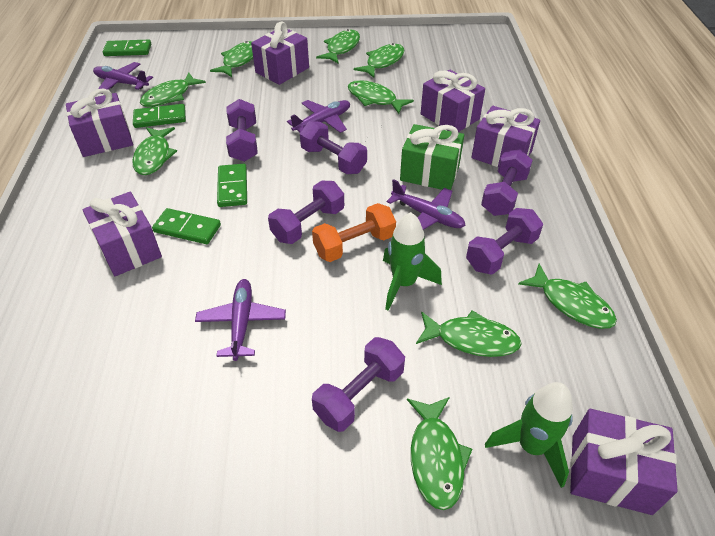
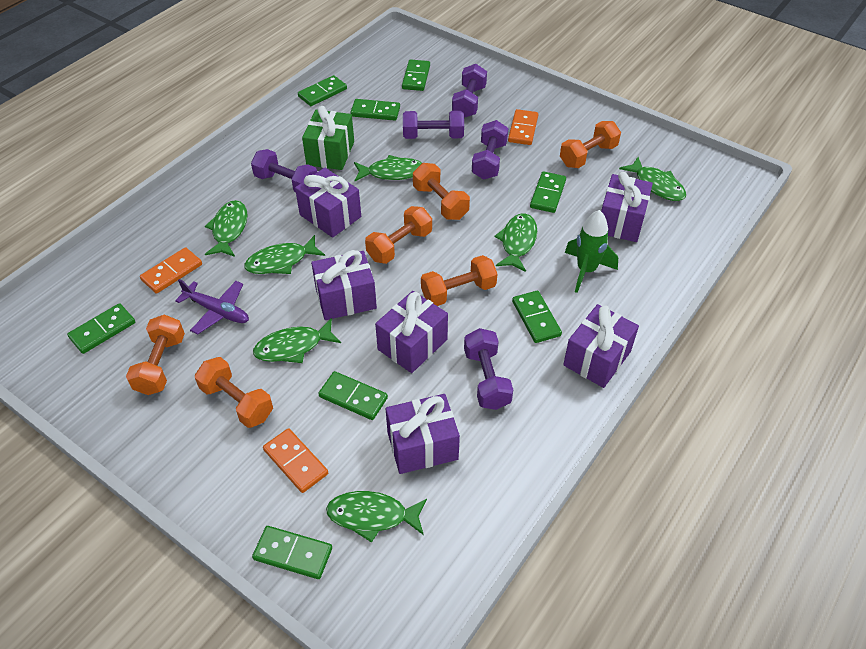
green domino: [103,40,151,56] [133,104,186,128] [152,208,221,244] [217,164,247,207] = 4 -> [67,303,135,354] [252,526,332,579] [298,75,347,106] [318,371,388,420] [350,99,400,121] [402,59,430,91] [512,291,562,343] [530,171,566,213] = 8
green fish: [132,127,177,175] [140,73,206,107] [210,41,253,77] [316,29,360,64] [348,80,414,114] [354,43,404,78] [407,397,472,510] [416,310,522,357] [519,264,617,329] = 9 -> [205,200,248,257] [244,235,325,274] [253,318,341,363] [326,491,427,543] [354,155,422,182] [494,213,537,272] [619,157,686,201] = 7
green rocket: [383,212,442,311] [485,382,573,488] = 2 -> [565,210,618,293] = 1
orange domino: none = 0 -> [140,247,202,294] [263,428,328,493] [508,109,538,145] = 3
orange dumbbell: [312,203,396,262] = 1 -> [126,314,185,395] [195,357,273,428] [365,206,432,264] [413,163,470,220] [421,255,497,306] [560,121,621,168] = 6
purple dumbbell: [226,99,258,162] [268,181,344,244] [300,121,367,174] [312,337,405,432] [466,208,543,275] [481,149,533,216] = 6 -> [251,149,317,192] [403,111,464,139] [452,64,487,118] [464,328,513,410] [472,120,508,180] = 5
purple plane: [93,62,153,94] [195,279,286,361] [287,100,350,133] [387,179,466,230] = 4 -> [175,279,249,335] = 1

